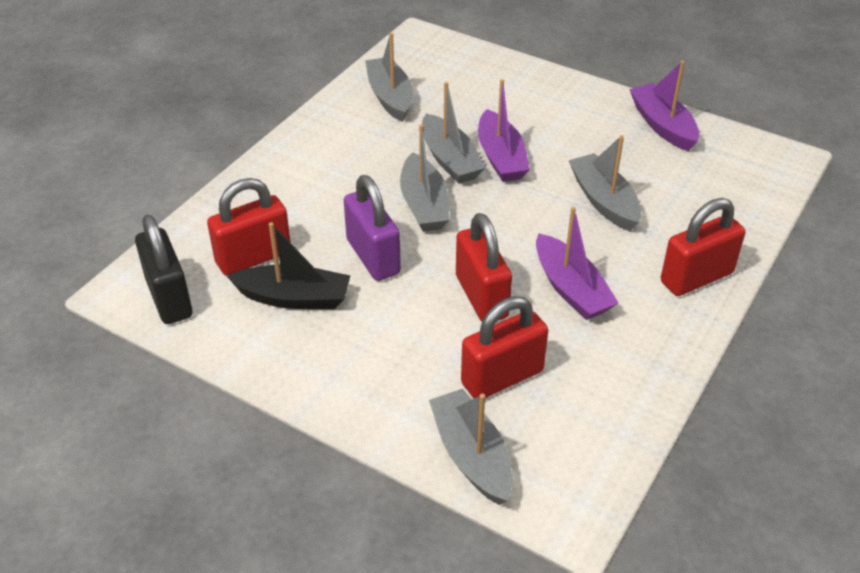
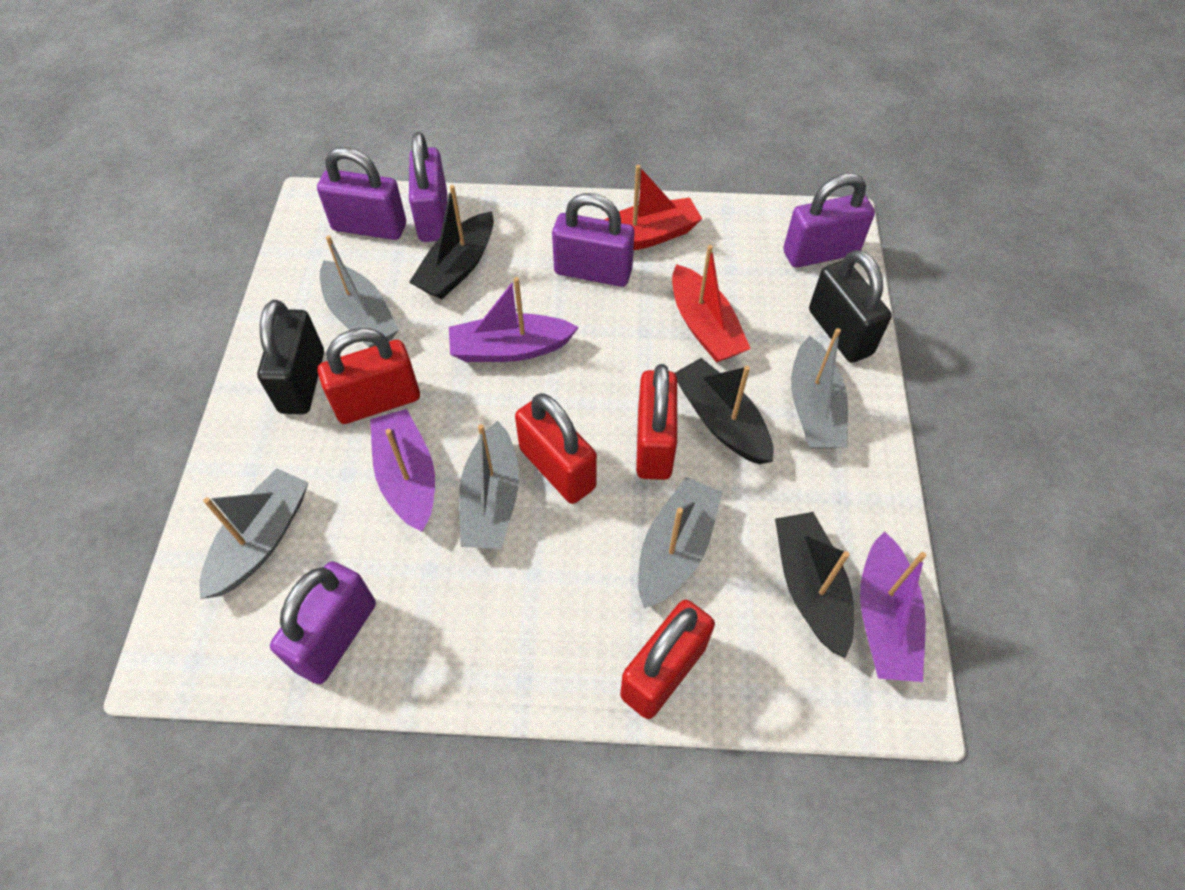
black boat: [227,222,350,309] = 1 -> [409,185,494,300] [675,358,773,464] [775,512,854,658] = 3
black padlock: [135,215,192,324] = 1 -> [257,300,324,414] [809,250,892,363] = 2
purple padlock: [344,175,401,281] = 1 -> [270,561,376,684] [317,147,406,240] [409,132,447,242] [552,193,635,287] [783,173,875,268] = 5
red boat: none = 0 -> [605,165,702,250] [672,245,751,363] = 2

